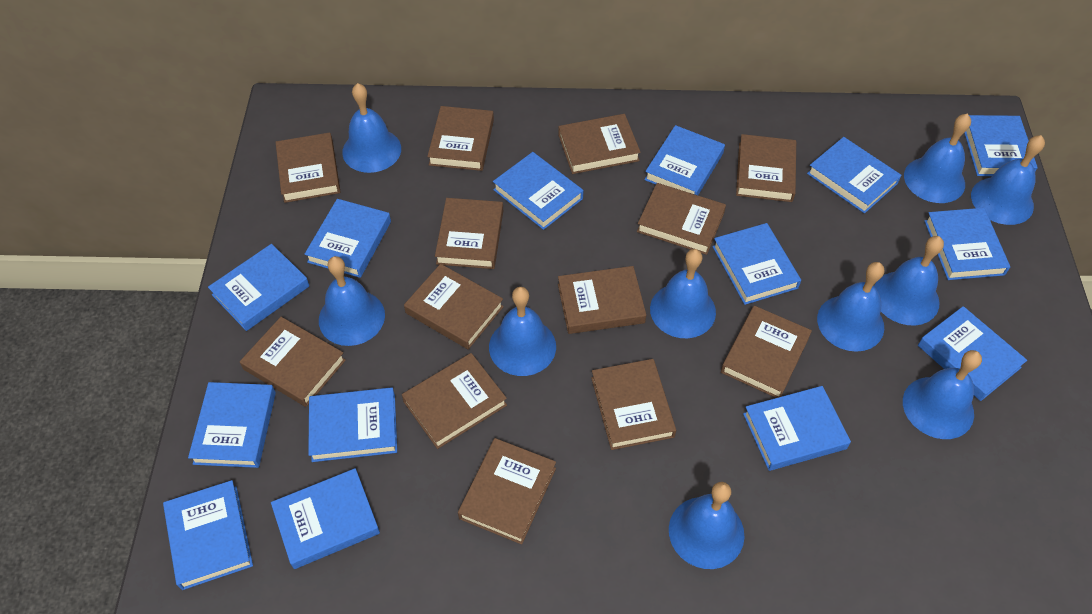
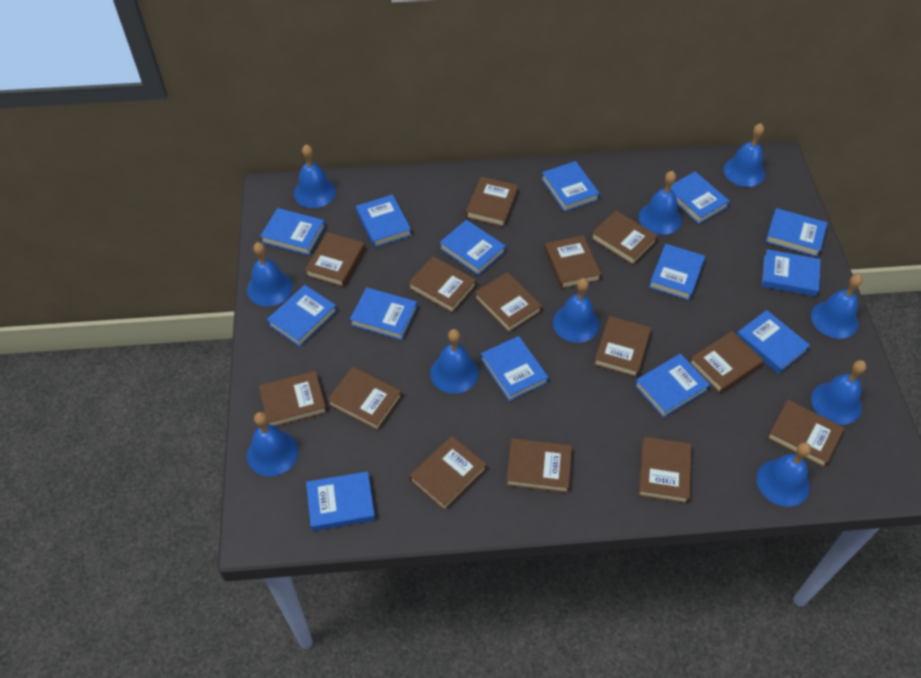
brown book: [240,317,346,407] [276,132,340,203] [402,353,507,449] [404,264,504,349] [427,106,494,171] [435,198,503,269] [458,438,556,545] [558,114,641,174] [558,266,646,334] [591,359,676,450] [637,183,726,255] [721,306,812,398] [736,134,796,202] = 13 -> [259,371,327,427] [305,232,365,287] [327,367,402,431] [408,256,476,313] [409,436,487,511] [466,177,518,227] [475,272,542,333] [506,438,572,493] [544,235,601,289] [591,210,658,265] [594,316,651,377] [638,437,692,504] [690,331,764,394] [767,400,844,468] = 14

